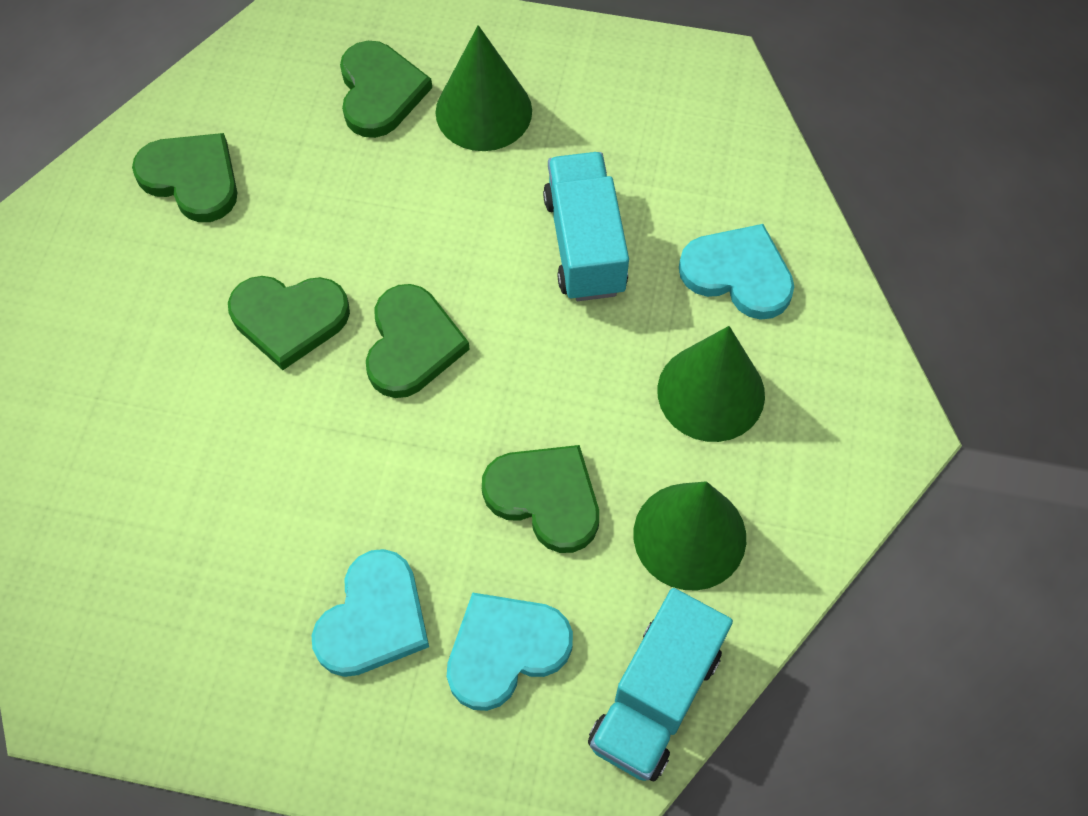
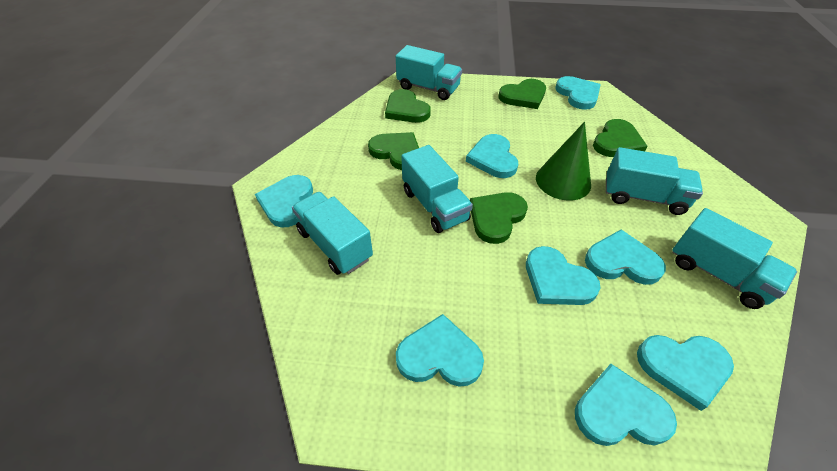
green cone: [436,25,532,151] [634,481,746,591] [657,326,765,442] = 3 -> [536,122,591,201] = 1
turquoise heart: [311,549,429,677] [447,592,573,711] [679,224,794,320] = 3 -> [255,175,313,228] [396,314,484,387] [466,134,518,178] [526,246,600,305] [555,76,600,110] [575,364,677,446] [585,230,666,285] [637,335,734,411] = 8
turquoise truck: [543,152,629,301] [588,588,733,782] = 2 -> [292,192,373,275] [396,45,462,100] [401,145,473,233] [606,147,703,215] [672,208,797,309] = 5

